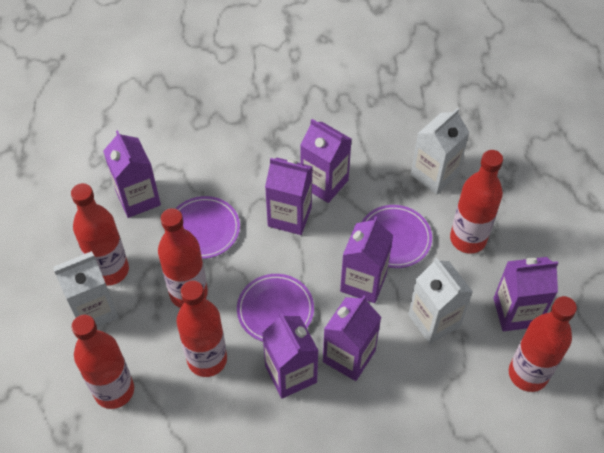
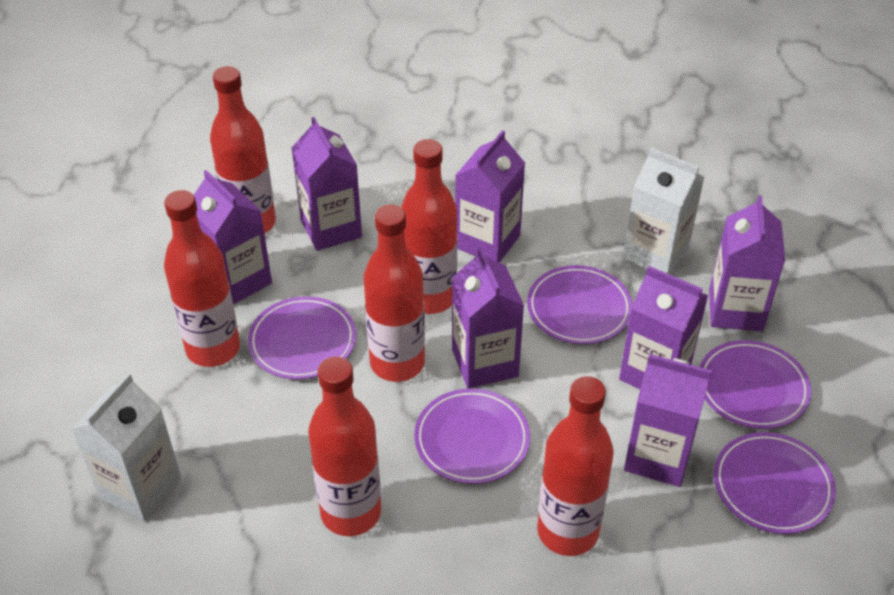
purple plate: [175,196,240,259] [237,274,314,342] [362,205,432,268] = 3 -> [248,296,356,379] [414,388,530,484] [527,265,633,344] [699,340,811,429] [714,432,836,534] = 5
white carton: [54,251,119,327] [408,257,473,344] [411,108,470,194] = 3 -> [71,373,181,521] [623,147,704,274] = 2

